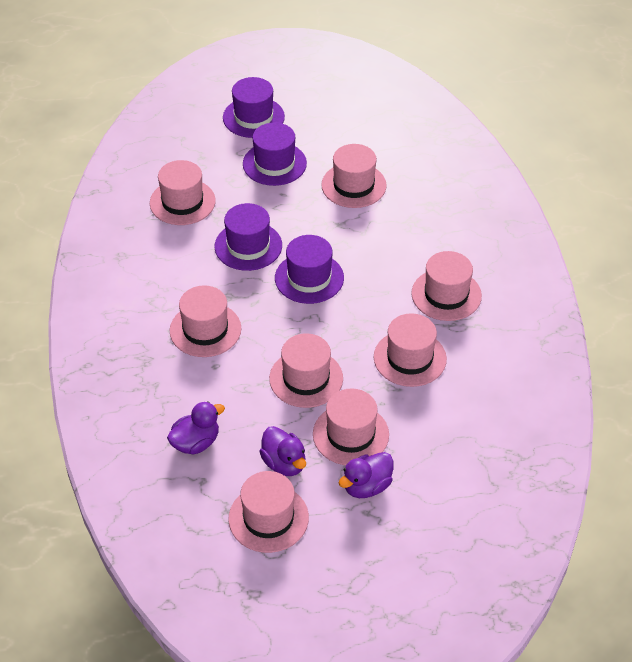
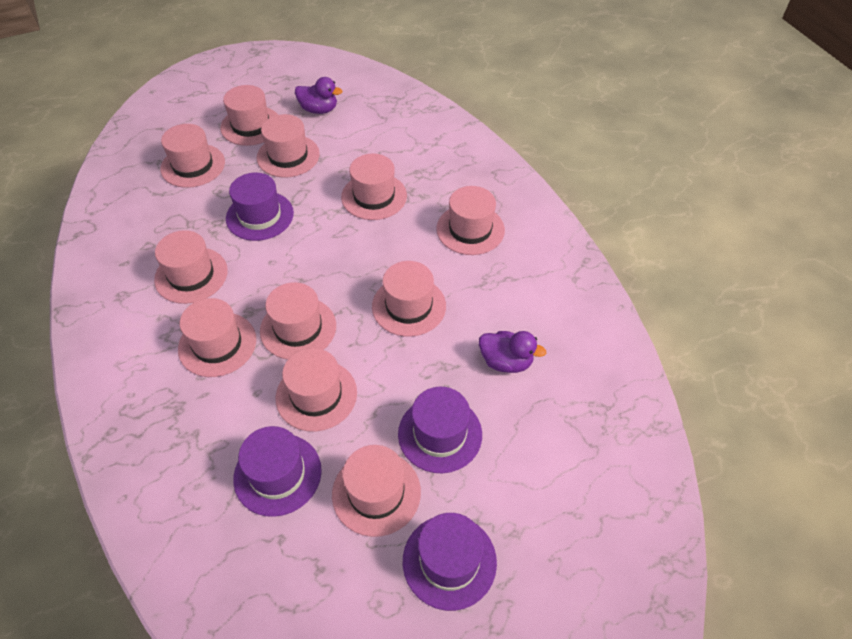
pink hat: [150,160,216,225] [170,285,241,357] [228,471,309,553] [269,333,343,408] [313,389,389,465] [321,144,387,208] [374,313,447,387] [411,251,482,321] = 8 -> [154,230,228,304] [161,124,225,188] [178,298,256,377] [220,85,278,146] [257,114,320,178] [260,282,336,360] [275,348,357,432] [332,445,421,537] [341,154,407,220] [372,261,446,337] [436,186,505,255] = 11
purple duck: [167,402,225,454] [259,426,306,476] [339,452,393,498] = 3 -> [295,77,342,114] [479,331,546,373] = 2

